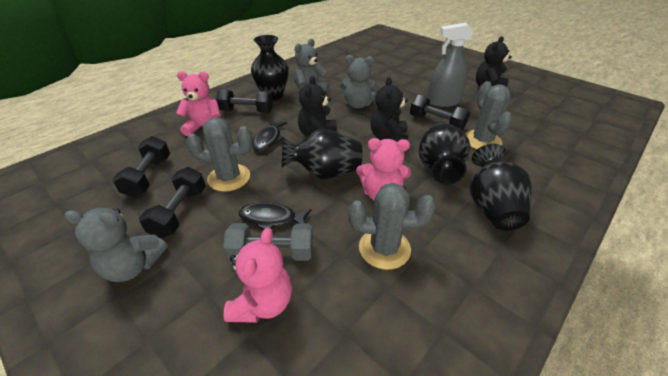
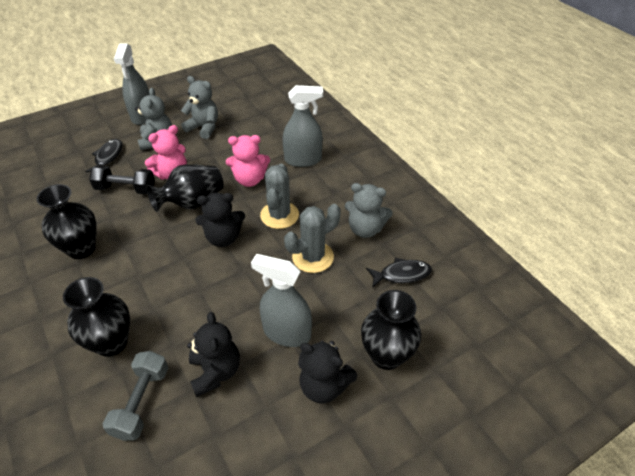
black dumbbell: [112,136,170,197] [139,167,206,238] [216,89,273,113] [410,94,470,130] = 4 -> [89,165,155,194] = 1
grey cactus: [186,117,253,192] [348,183,436,270] [465,81,512,149] = 3 -> [260,164,299,229] [284,204,341,273] = 2
grey spray bottle: [428,23,474,107] = 1 -> [114,43,150,125] [251,254,312,347] [282,85,323,167] = 3
pink teddy bear: [176,71,221,136] [224,228,292,323] [356,138,411,201] = 3 -> [145,125,187,180] [226,135,270,187] = 2

